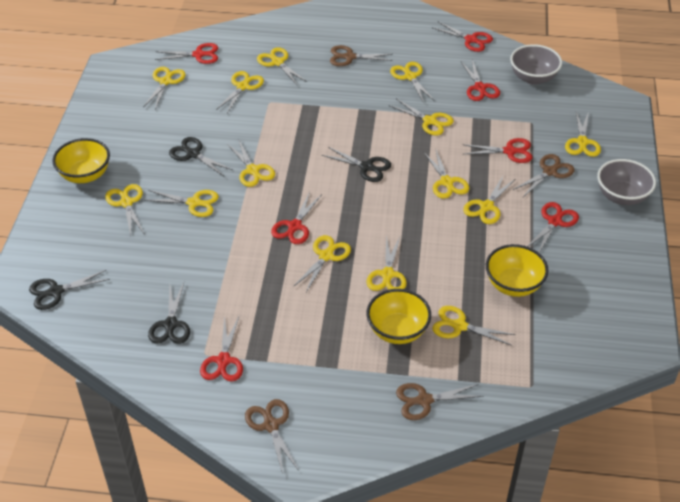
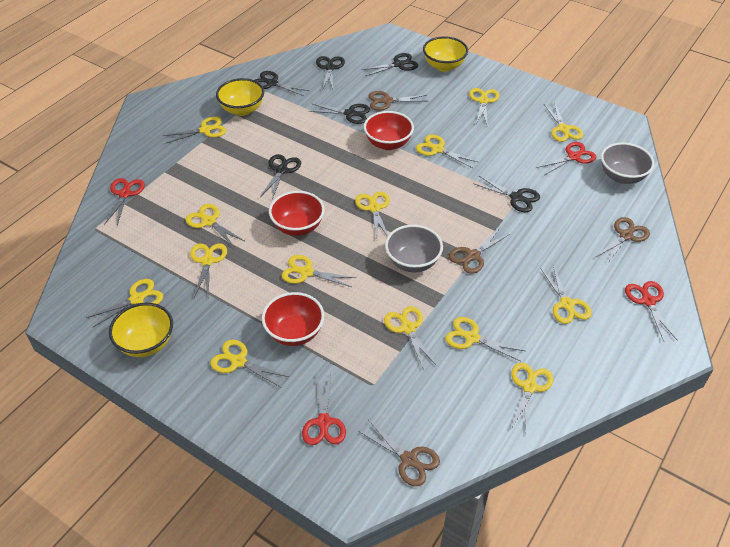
black scissors: [29,270,110,310] [148,283,190,344] [169,137,233,176] [322,147,391,182] = 4 -> [255,71,309,96] [260,154,301,200] [309,103,370,124] [316,56,345,90] [361,53,418,76] [473,176,540,212] = 6
red bowl: none = 0 -> [262,292,324,346] [269,191,325,236] [364,111,414,150] = 3
red scissors: [155,43,218,64] [200,316,243,382] [271,191,322,244] [433,22,493,52] [461,60,500,101] [462,138,532,163] [527,202,579,253] = 7 -> [104,178,145,226] [302,374,346,445] [536,142,596,175] [625,281,677,341] = 4

